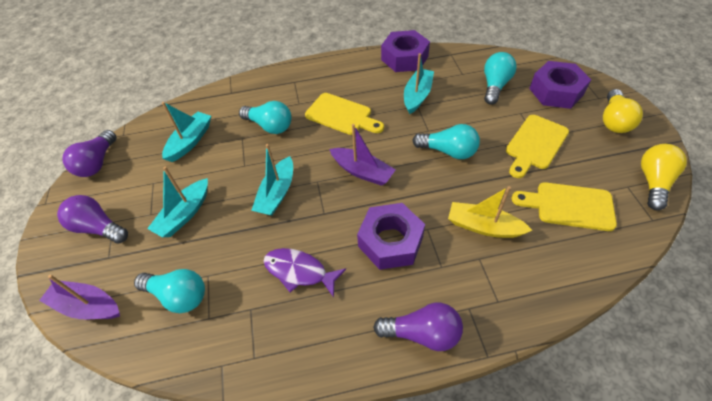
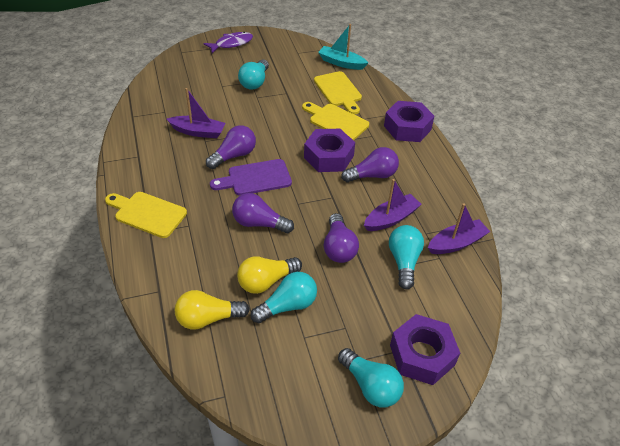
purple boat: [39,275,120,320] [329,124,396,186] = 2 -> [167,88,226,138] [364,179,422,231] [428,203,490,254] = 3
purple cutting board: none = 0 -> [210,159,292,196] = 1
purple light bulb: [57,195,128,244] [63,130,117,177] [373,303,463,351] = 3 -> [206,125,256,169] [232,193,294,233] [324,213,359,263] [341,147,399,183] = 4
turquoise boat: [147,167,208,237] [162,102,211,162] [251,144,293,216] [404,53,434,114] = 4 -> [318,24,368,70] = 1
yellow boat: [448,186,532,238] = 1 -> none = 0

